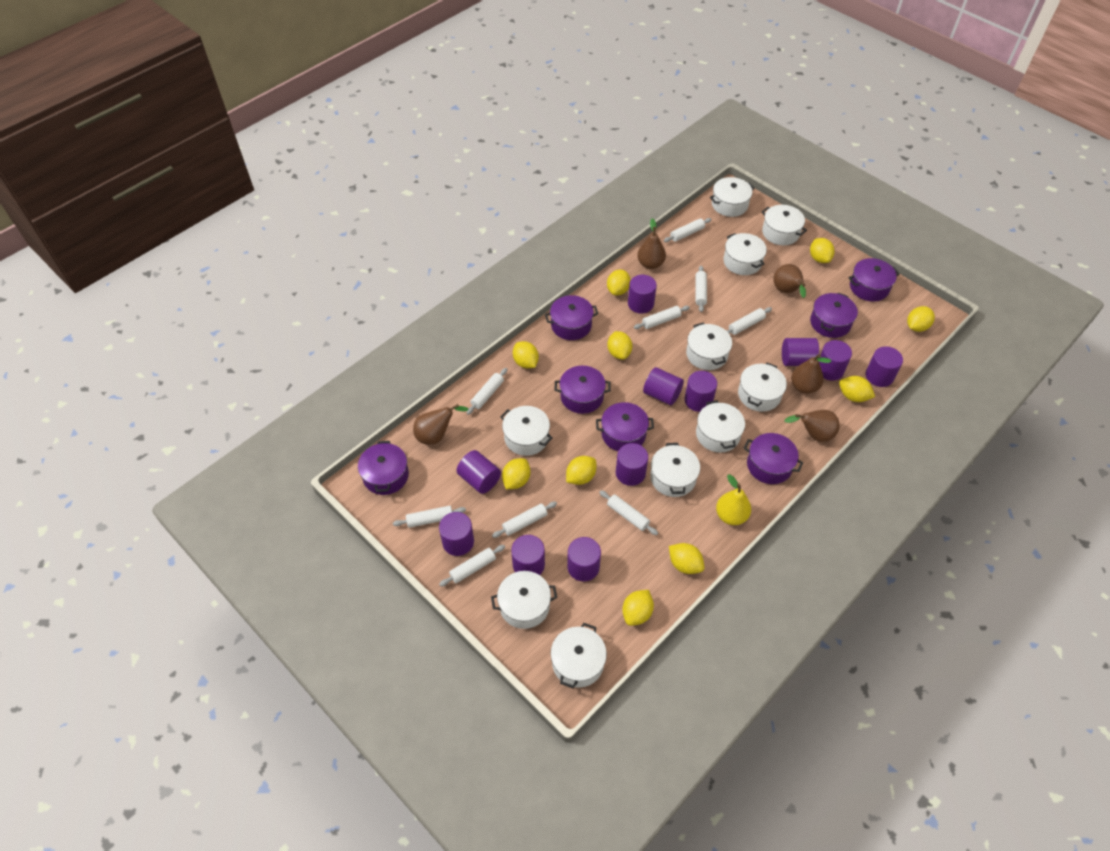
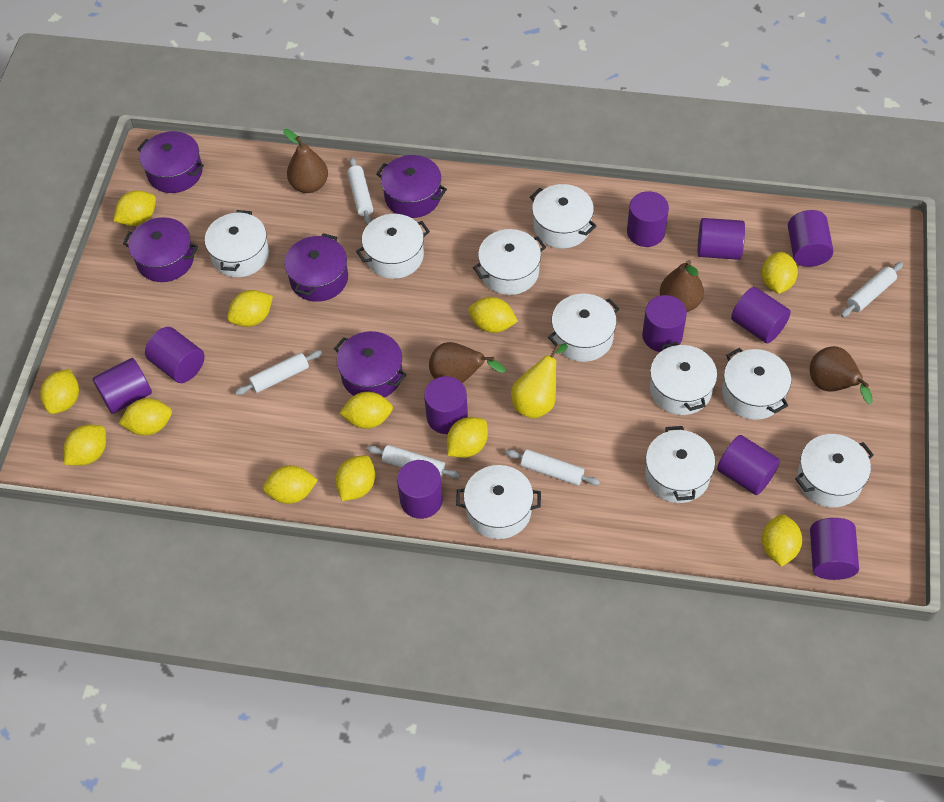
brown pear: [413,404,468,444] [637,218,666,269] [774,264,806,298] [785,410,840,442] [791,354,831,394] = 5 -> [283,129,328,193] [429,342,506,383] [660,260,704,312] [810,346,873,404] = 4
purple pot: [358,441,409,495] [545,295,598,340] [555,366,611,414] [596,402,654,451] [744,433,803,484] [810,293,858,338] [849,258,900,301] = 7 -> [123,217,198,282] [137,131,204,193] [284,233,348,302] [334,331,406,398] [376,155,447,218] = 5
white rolling pin: [393,506,466,528] [439,545,505,587] [467,368,508,415] [492,502,557,538] [599,490,658,535] [634,306,690,329] [664,218,712,242] [696,265,707,312] [726,307,772,335] = 9 -> [235,350,322,395] [347,157,373,225] [367,445,460,479] [505,449,600,486] [841,262,903,317] = 5
yellow lemon: [502,458,531,489] [513,341,539,369] [566,456,596,485] [607,270,631,295] [607,331,632,359] [622,590,654,626] [669,543,704,574] [810,238,834,263] [839,376,875,402] [907,306,935,332] = 10 -> [40,369,79,414] [64,425,106,466] [113,190,156,226] [118,398,172,436] [227,290,273,327] [263,465,318,504] [335,455,375,501] [339,392,393,429] [447,417,488,458] [468,297,518,333] [762,252,798,294] [762,514,803,567] = 12

